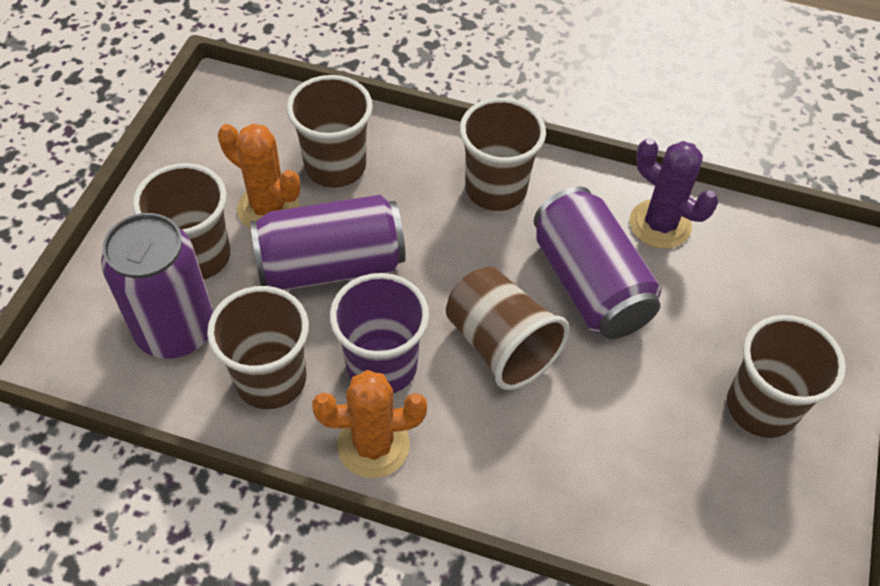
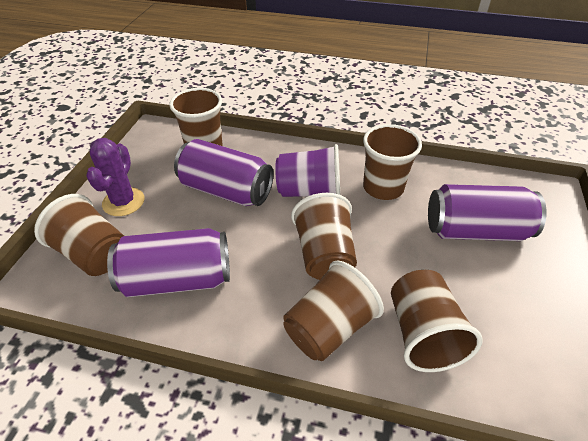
orange cactus: [218,124,300,229] [312,370,427,478] = 2 -> none = 0

